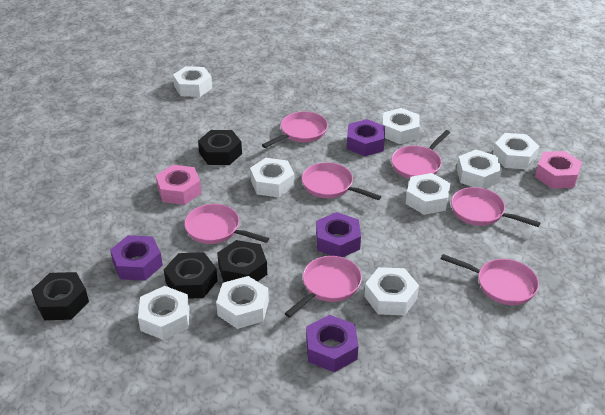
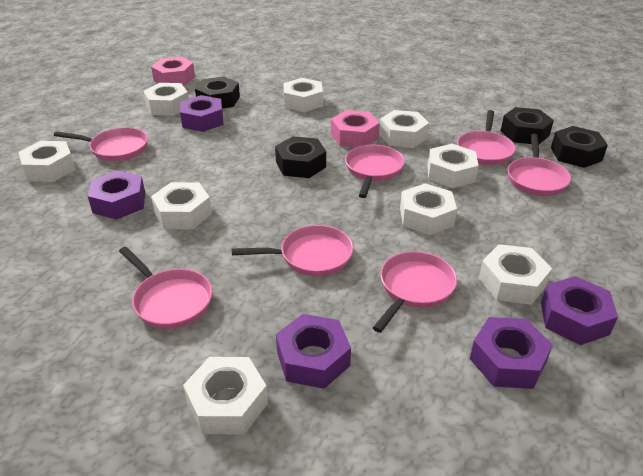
purple nut: [110,235,163,281] [306,315,358,372] [316,212,361,257] [347,119,385,156] = 4 -> [88,171,145,220] [180,95,223,132] [276,314,351,389] [470,317,553,389] [541,276,618,345] = 5

